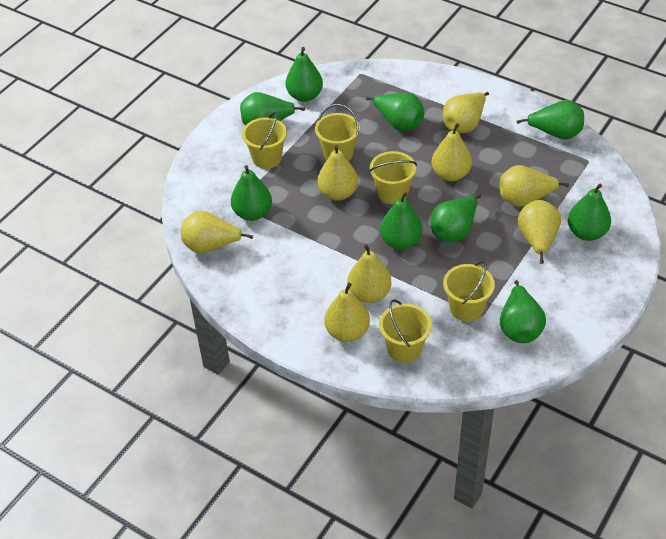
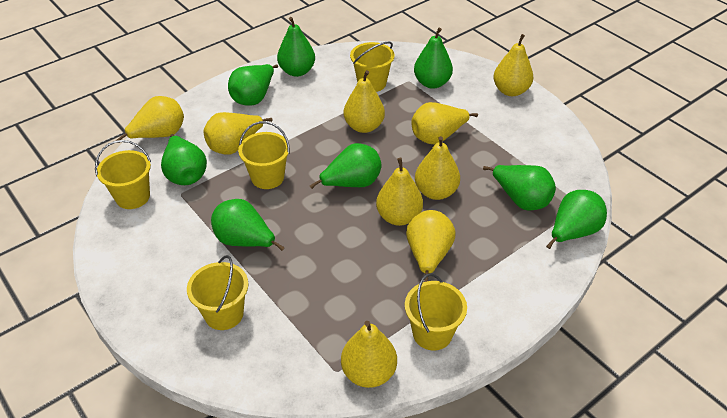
green pear: [231,165,272,221] [240,92,305,125] [285,47,323,102] [366,93,424,131] [380,192,422,250] [430,194,481,242] [500,280,546,343] [517,100,584,140] [568,184,611,241] = 9 -> [161,134,207,185] [211,199,285,251] [228,64,278,106] [277,17,315,77] [310,143,382,189] [414,28,453,89] [483,165,556,211] [546,190,607,249] = 8
yellow pear: [181,211,253,253] [317,145,358,201] [324,283,370,342] [347,244,391,303] [431,123,472,181] [443,92,489,133] [499,165,569,207] [518,200,561,264] = 8 -> [116,96,184,143] [203,112,273,155] [341,321,397,388] [344,70,385,133] [376,158,423,226] [406,210,456,282] [411,102,478,145] [415,136,460,200] [493,34,533,96] = 9

